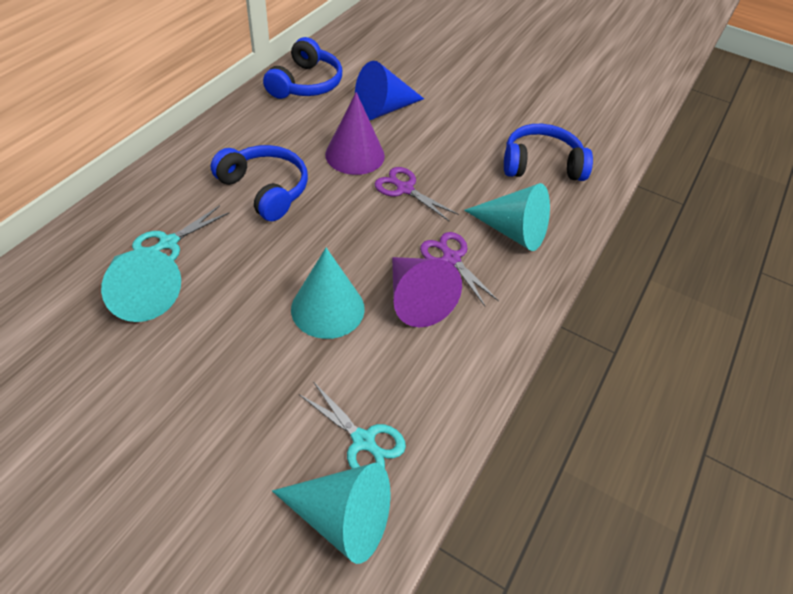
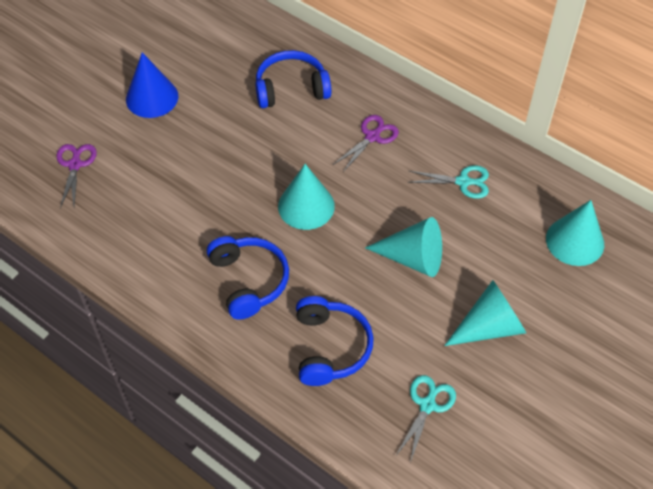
purple cone: [325,92,385,175] [392,257,462,327] = 2 -> none = 0

